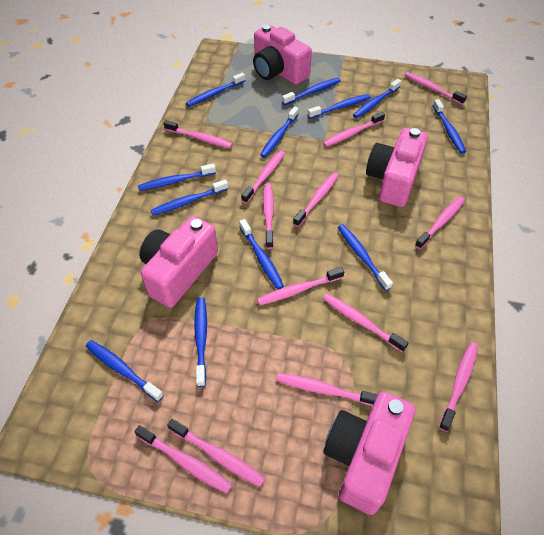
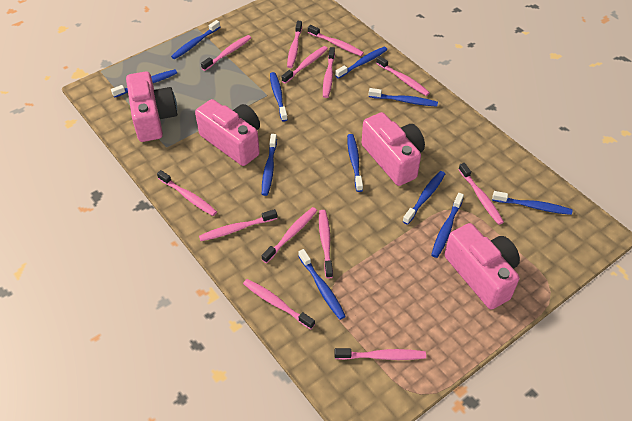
blue toothbrush: [86,340,164,402] [138,163,216,191] [151,179,228,216] [186,72,246,107] [194,297,207,387] [239,219,284,289] [260,106,299,158] [282,78,341,105] [308,94,371,119] [338,224,393,291] [353,79,401,118] [433,99,466,154] = 12 -> [111,69,177,98] [171,20,220,59] [262,134,277,196] [270,72,288,122] [298,249,346,320] [335,47,387,79] [347,134,363,192] [369,88,438,106] [403,171,445,225] [431,193,464,258] [492,191,572,215] = 11

